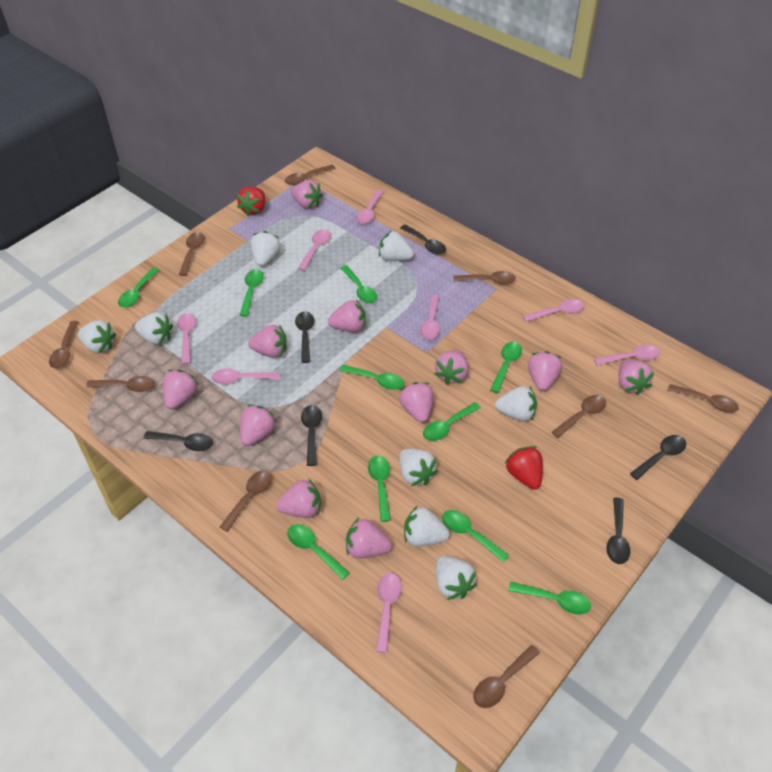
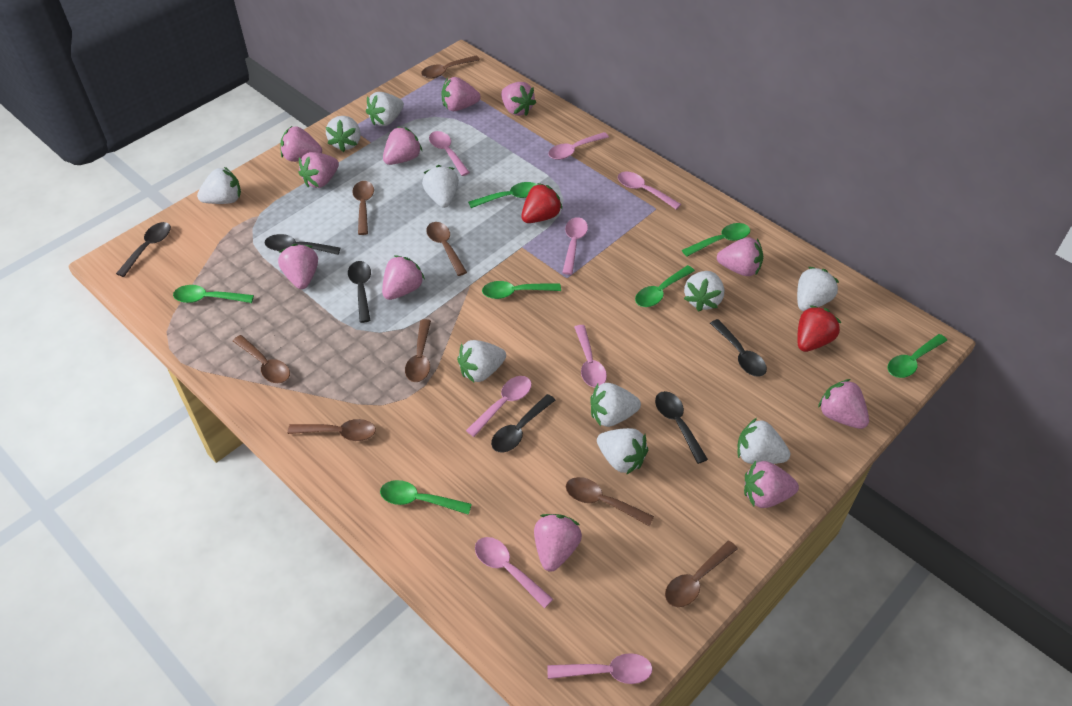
brown spoon: [49,321,79,369] [86,376,154,392] [179,232,205,276] [220,470,272,532] [285,165,335,185] [454,271,516,284] [473,645,540,708] [552,395,606,438] [668,384,739,413] = 9 -> [233,335,290,383] [288,419,376,441] [352,181,374,235] [405,319,431,382] [421,56,480,79] [426,222,467,276] [566,477,654,526] [665,541,738,607] = 8
green spoon: [118,267,159,308] [240,269,264,317] [287,524,350,580] [339,365,404,390] [340,265,377,303] [368,456,391,522] [423,402,481,441] [442,510,510,563] [490,342,522,393] [508,582,591,614] = 10 -> [173,285,254,303] [380,480,472,515] [468,182,537,208] [482,281,561,299] [635,265,695,307] [682,223,750,257] [887,334,947,378] = 7
white strawberry: [78,320,116,353] [135,312,173,345] [251,231,281,267] [379,231,414,261] [400,449,438,486] [404,505,450,546] [436,556,477,600] [495,386,537,421] = 8 -> [197,167,241,204] [326,116,361,152] [366,92,404,126] [422,165,459,208] [457,340,506,382] [590,383,641,427] [597,428,648,475] [684,271,724,311] [737,418,790,464] [797,267,839,311] = 10

